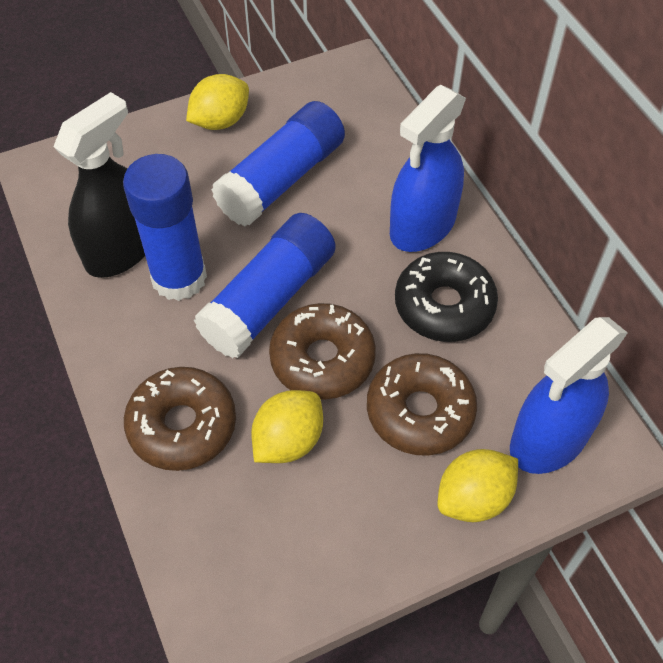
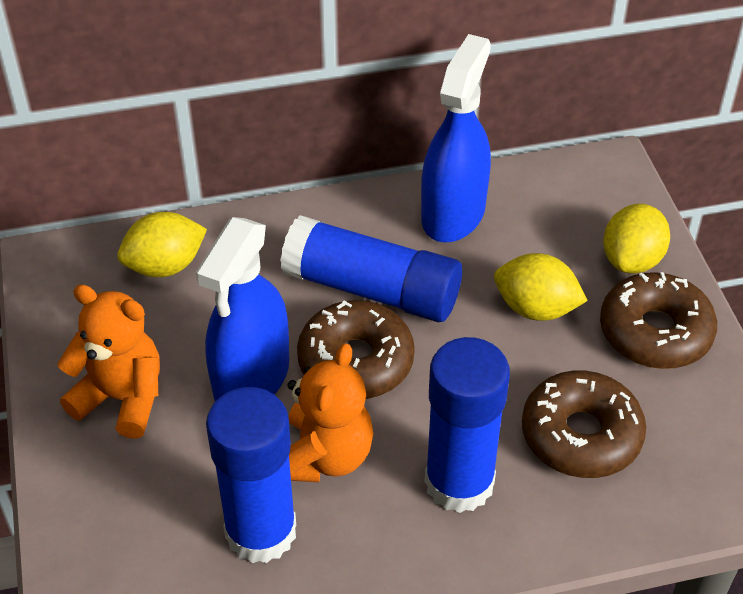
black donut: [395,252,498,342] = 1 -> none = 0
black spray bottle: [53,92,145,278] = 1 -> none = 0
orange teddy bear: none = 0 -> [57,284,160,439] [288,343,373,482] = 2

